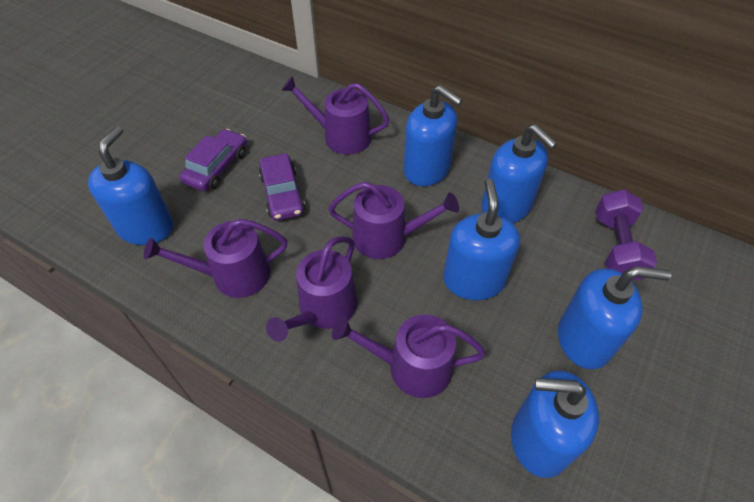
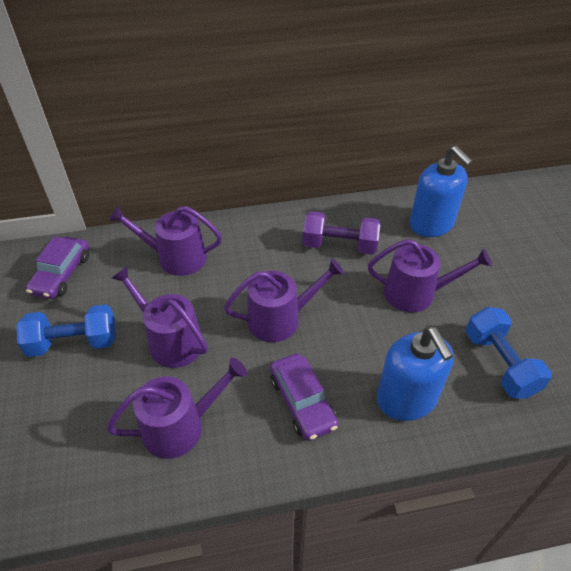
blue dumbbell: none = 0 -> [16,305,116,357] [466,307,552,399] = 2
blue soap dispenser: [88,126,173,245] [404,85,463,186] [443,178,520,300] [481,124,557,223] [511,371,599,478] [558,266,671,369] = 6 -> [377,327,454,421] [410,146,473,237] = 2

